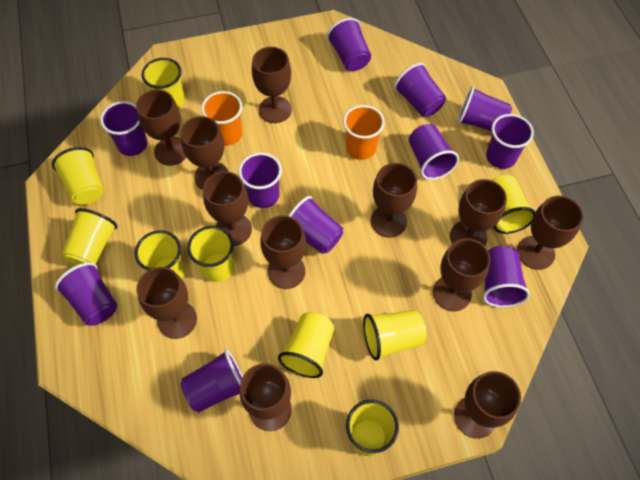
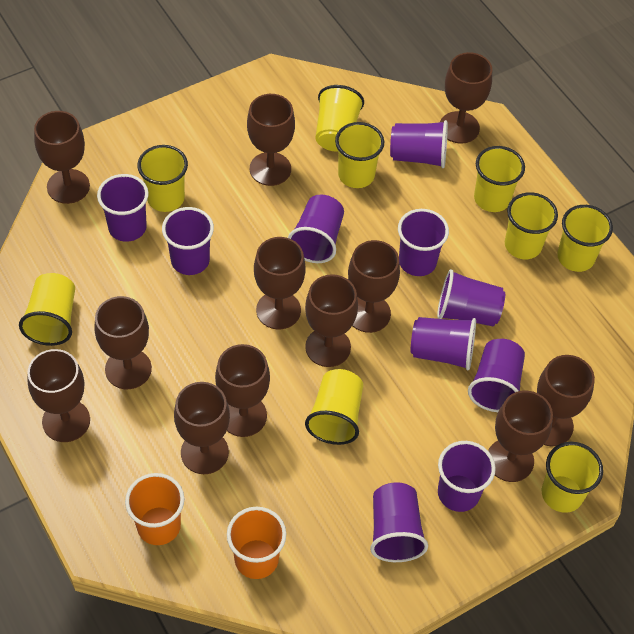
purple cup: [55,262,117,326] [100,101,147,156] [180,349,243,413] [238,153,282,208] [288,196,343,254] [327,18,371,71] [394,63,446,117] [409,124,459,180] [457,86,512,131] [483,246,530,308] [486,114,534,169] = 11 -> [97,174,149,242] [162,207,214,275] [288,195,344,263] [370,482,428,562] [390,120,448,168] [398,209,449,276] [411,317,476,370] [437,269,505,326] [438,441,496,512] [468,339,525,412] = 10

